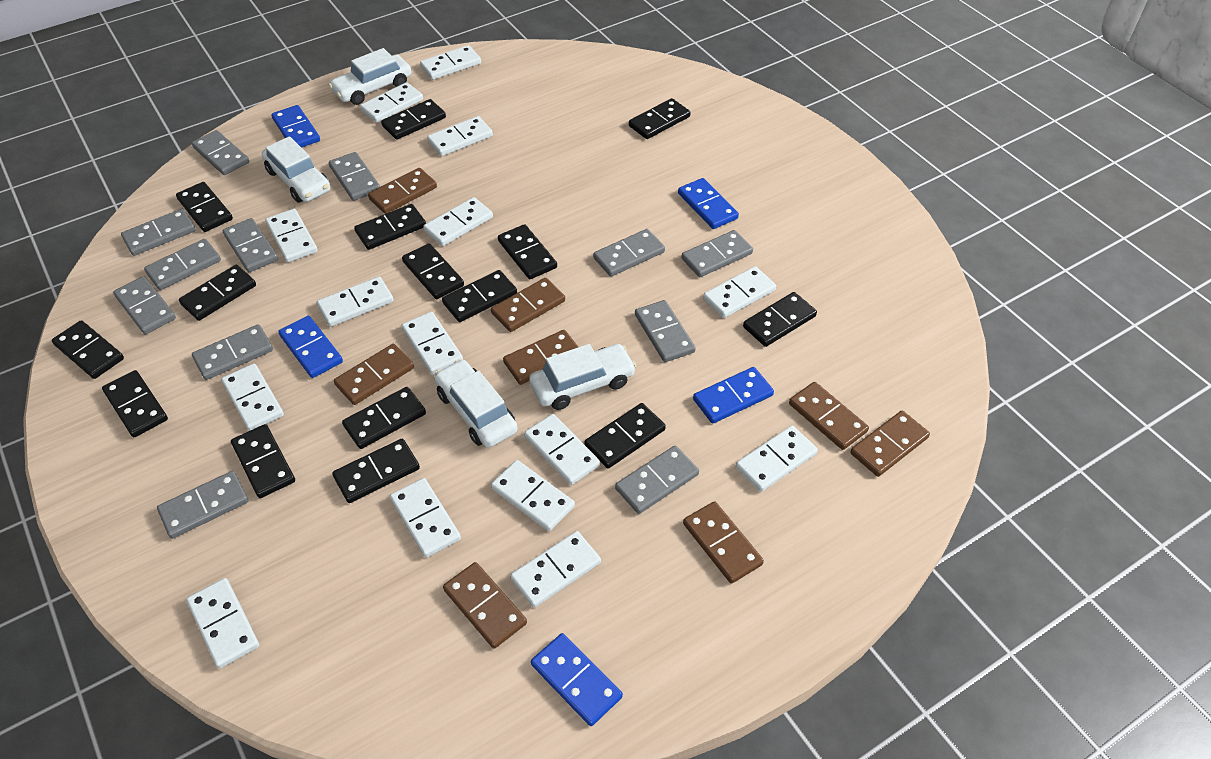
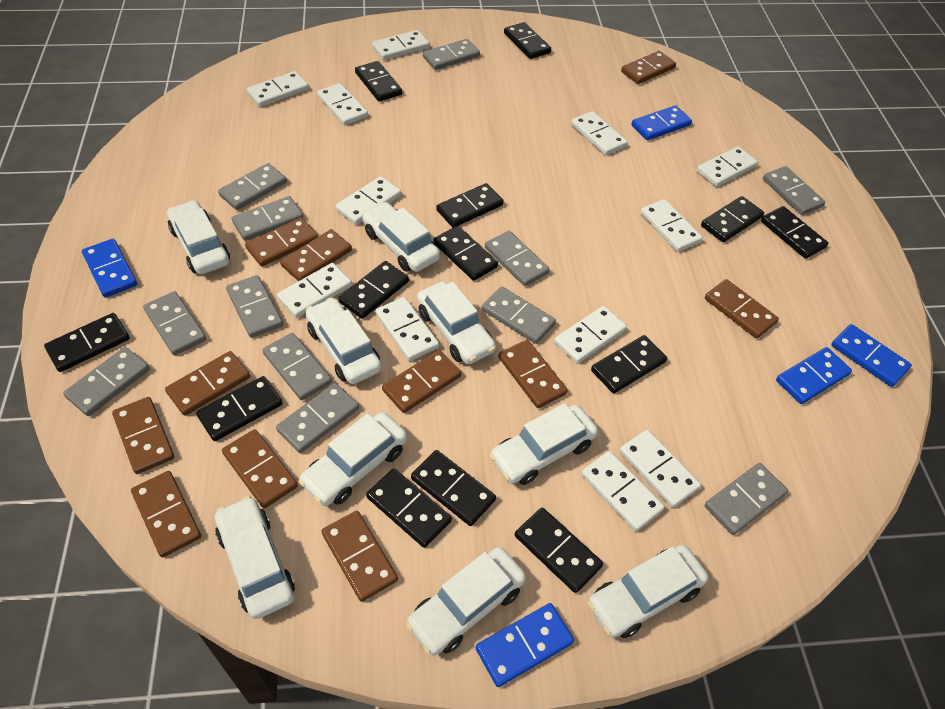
black domino: [52,320,124,379] [102,370,168,437] [176,182,233,232] [179,265,256,321] [231,424,295,498] [332,439,420,503] [342,387,426,449] [354,204,426,250] [381,99,446,140] [402,243,464,299] [442,270,517,322] [498,224,557,279] [585,403,666,469] [629,98,690,139] [743,292,817,347] = 15 -> [44,313,130,372] [196,376,282,441] [338,261,409,319] [355,61,402,102] [366,468,452,548] [411,450,496,526] [434,226,498,281] [436,183,504,227] [504,22,551,59] [515,507,603,593] [591,335,667,393] [701,196,764,242] [761,206,828,259] = 13
brown domino: [334,344,414,405] [368,168,437,214] [443,562,527,649] [491,278,565,332] [503,330,578,385] [683,501,764,584] [789,382,869,450] [850,411,930,477] = 8 -> [112,397,174,474] [131,471,201,557] [165,351,250,416] [222,429,298,508] [245,217,318,267] [280,229,352,281] [321,511,398,602] [382,350,461,413] [499,340,568,408] [621,51,676,84] [705,279,779,338] = 11
white car: [262,136,330,203] [328,48,411,105] [434,359,518,448] [529,344,636,410] = 4 -> [167,200,230,274] [215,496,295,619] [298,412,407,506] [305,297,382,384] [362,202,440,272] [406,547,526,656] [417,281,496,364] [490,403,598,485] [588,545,708,638] = 9
white domino: [186,578,259,668] [221,364,284,431] [265,209,318,262] [317,276,393,327] [360,82,423,123] [390,478,461,558] [401,312,463,375] [420,45,481,80] [423,197,493,246] [427,116,493,156] [491,460,575,531] [510,531,601,608] [524,414,600,485] [703,266,776,318] [736,425,818,492] = 15 -> [247,71,309,107] [277,263,352,318] [317,83,368,125] [335,176,401,225] [372,30,429,60] [375,297,439,361] [554,306,627,364] [571,111,628,155] [581,451,664,531] [620,430,701,508] [640,199,703,252] [697,146,758,187] = 12

